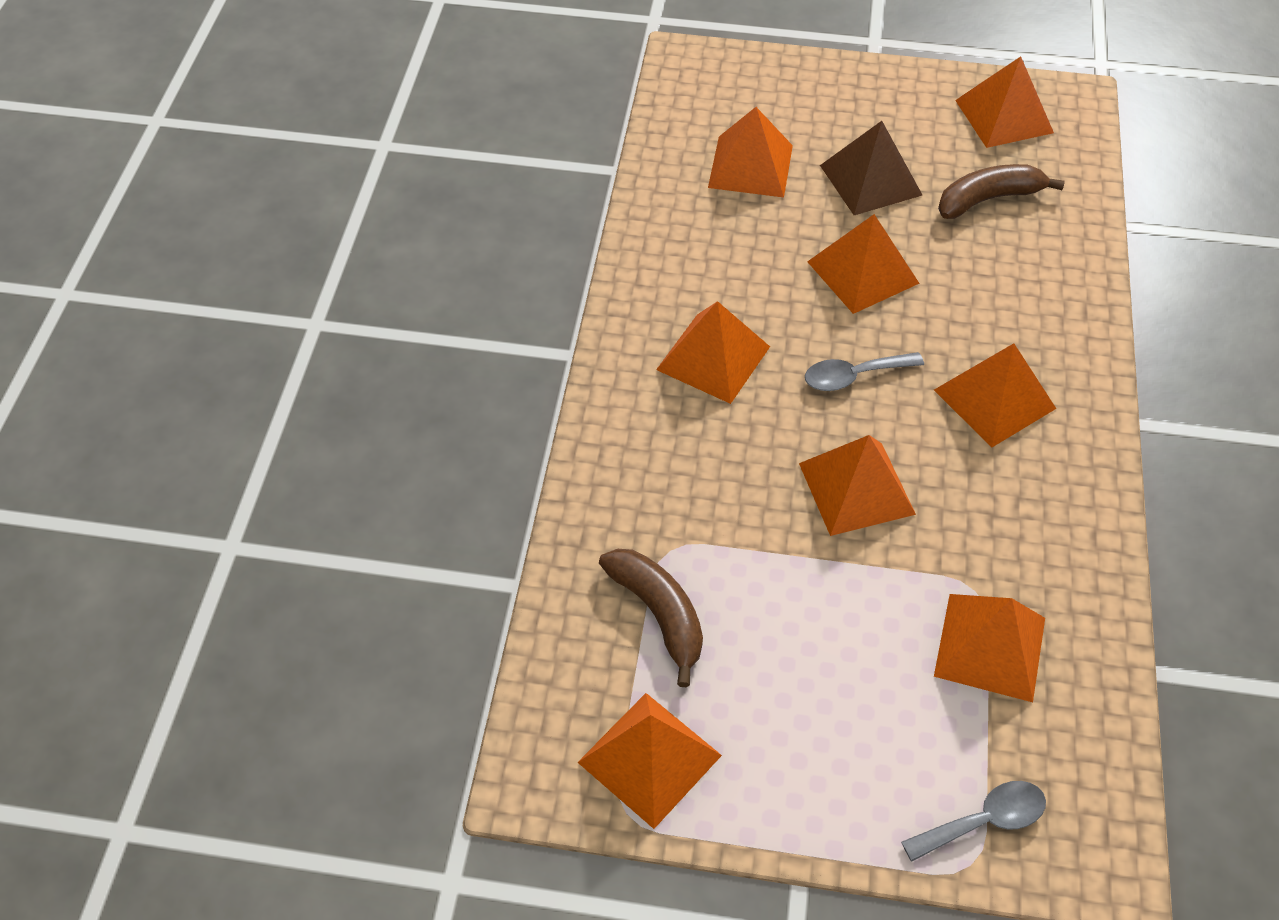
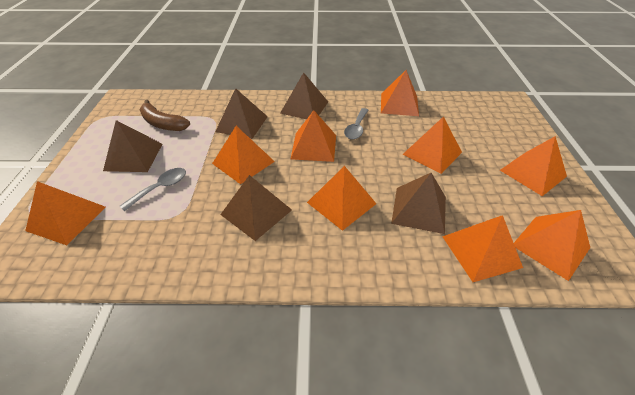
brown banana: [599,549,703,687] [938,164,1065,219] = 2 -> [140,100,190,131] = 1
brown pyramid: [820,121,922,215] = 1 -> [103,120,162,172] [215,88,268,139] [220,175,292,241] [280,72,328,119] [391,173,446,234] = 5
orange pyramid: [577,693,722,829] [656,301,770,404] [708,107,793,198] [799,435,916,536] [807,214,920,314] [934,343,1056,448] [934,594,1045,702] [955,56,1054,148] = 8 -> [25,181,105,245] [212,126,275,184] [291,110,336,162] [307,166,376,231] [381,70,419,116] [402,116,462,174] [442,215,523,282] [500,136,567,196] [514,210,590,281] = 9

